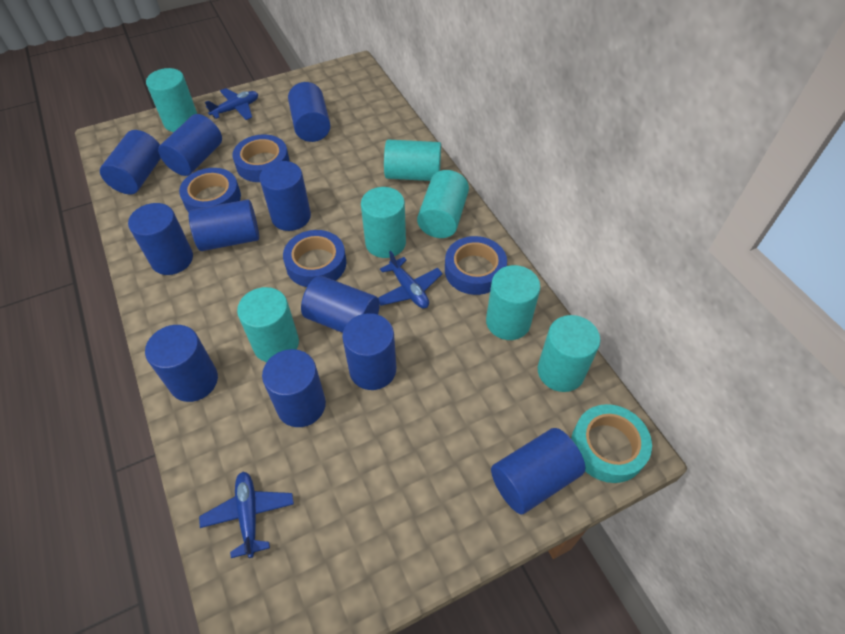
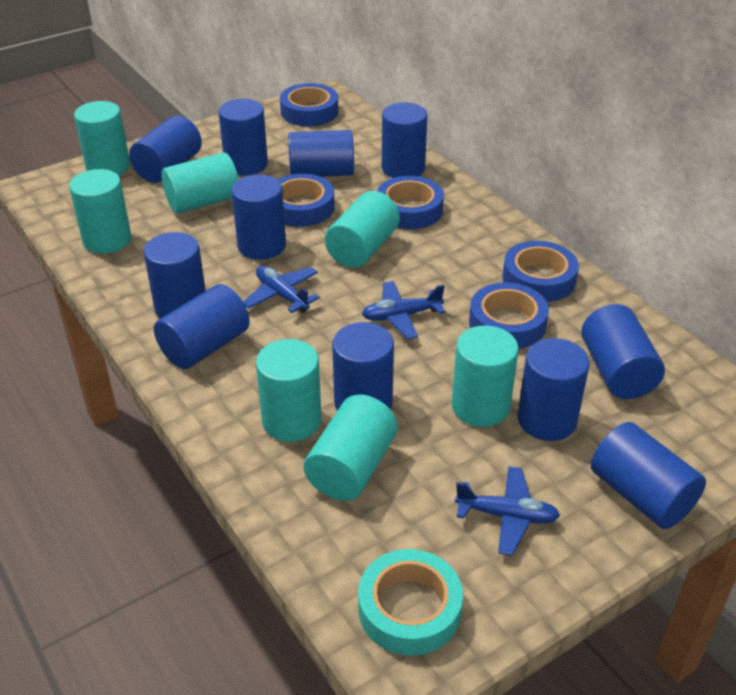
blue tape: [179,168,241,212] [232,134,290,182] [283,230,346,287] [445,236,507,295] = 4 -> [277,174,335,227] [280,83,338,126] [377,176,444,229] [469,282,549,349] [502,241,579,302] = 5

